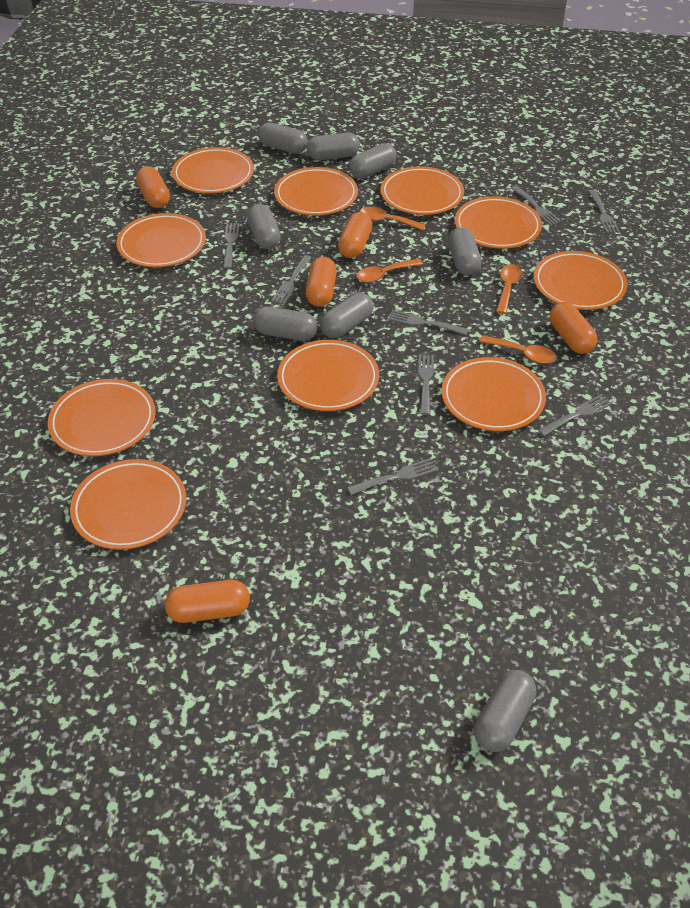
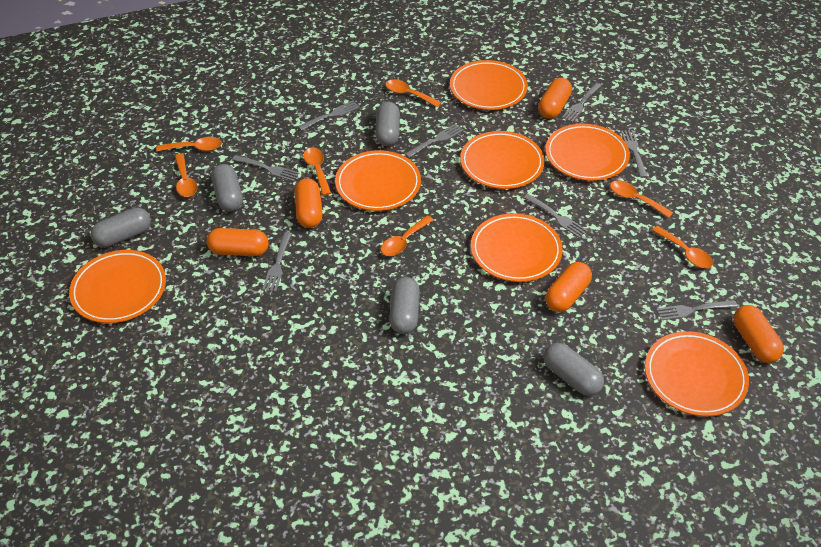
grey capsule: [247,204,281,249] [253,306,318,341] [258,123,308,154] [307,133,360,160] [320,293,373,339] [349,143,397,179] [448,228,482,276] [474,670,536,752] = 8 -> [91,207,151,247] [211,164,243,212] [375,102,400,146] [389,277,420,334] [543,343,604,396] = 5
orange plate: [48,379,156,456] [70,459,186,550] [116,213,206,267] [172,147,254,193] [274,167,358,216] [277,340,379,411] [380,166,464,215] [441,357,546,431] [455,196,542,249] [534,251,627,310] = 10 -> [69,250,166,323] [335,150,421,211] [450,60,528,110] [460,131,545,189] [471,213,562,282] [546,124,630,181] [645,331,749,417] = 7
orange spoon: [356,259,423,282] [360,207,425,230] [480,335,556,364] [496,264,523,314] = 4 -> [156,137,222,152] [175,154,197,197] [303,147,331,196] [381,215,434,256] [385,79,441,107] [610,180,673,218] [652,226,713,268] = 7

